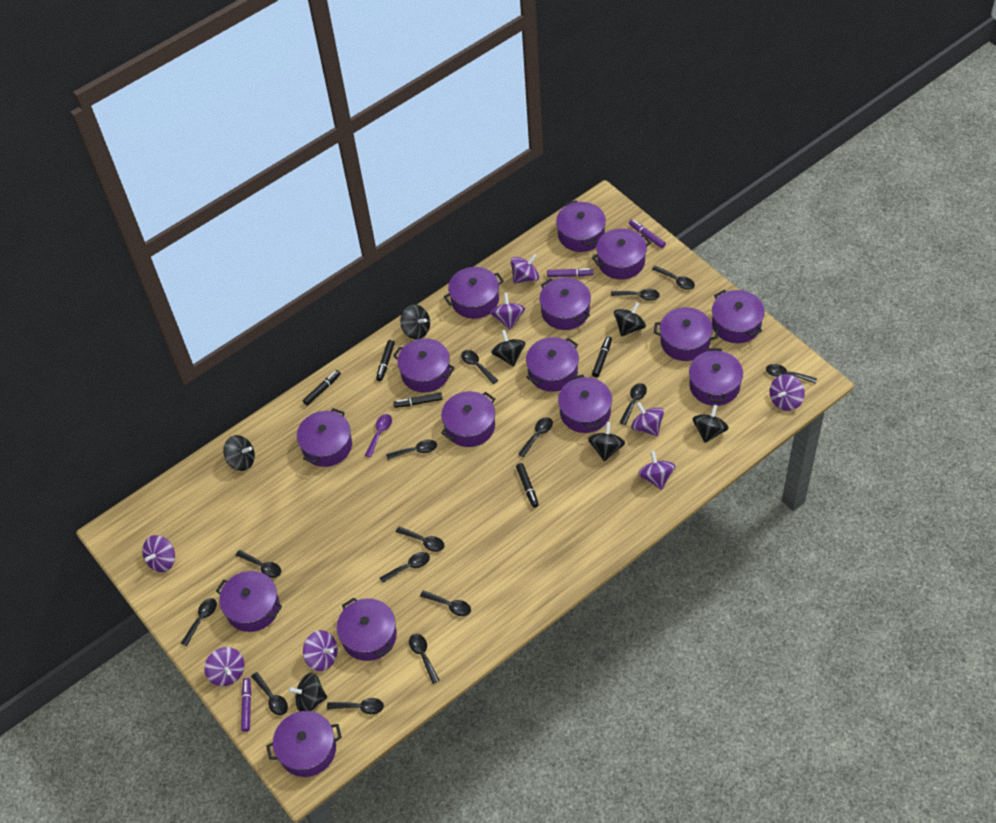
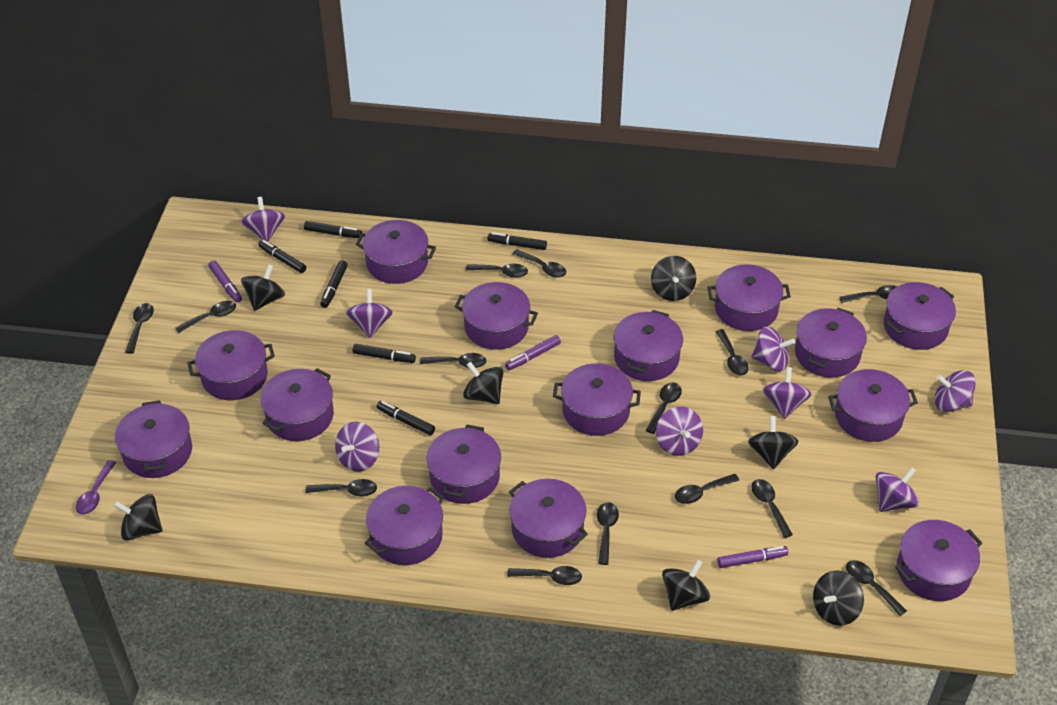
black marker: [303,370,341,406] [376,340,395,381] [393,393,442,408] [516,463,539,508] [592,336,612,377] = 5 -> [258,240,306,273] [304,221,362,238] [320,260,348,308] [352,344,416,363] [376,401,435,435] [487,232,547,250] = 6
black spoon: [181,598,217,646] [236,550,281,578] [251,672,288,715] [327,698,384,714] [380,552,430,583] [386,440,437,460] [396,527,444,552] [409,634,440,684] [420,590,471,616] [461,350,498,384] [518,417,553,457] [611,289,660,301] [619,383,647,425] [652,266,695,290] [766,364,817,384] = 15 -> [125,303,154,354] [175,301,236,333] [306,479,377,497] [420,353,486,368] [466,264,528,278] [507,566,582,585] [512,249,566,278] [597,502,619,565] [646,382,682,434] [675,474,739,504] [715,329,749,375] [751,479,793,538] [840,285,897,303] [846,560,907,616] = 14

